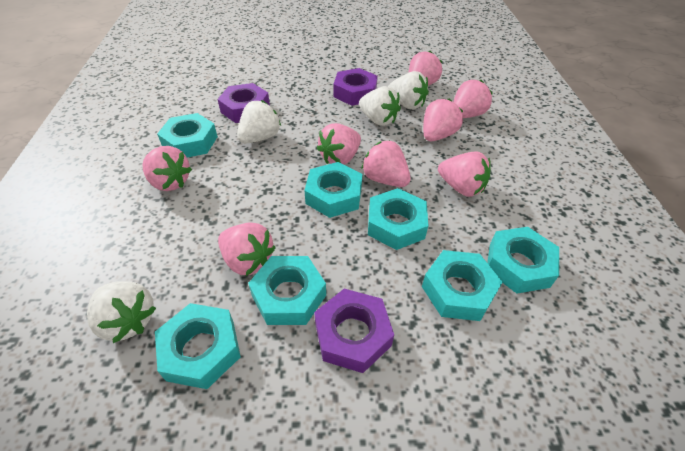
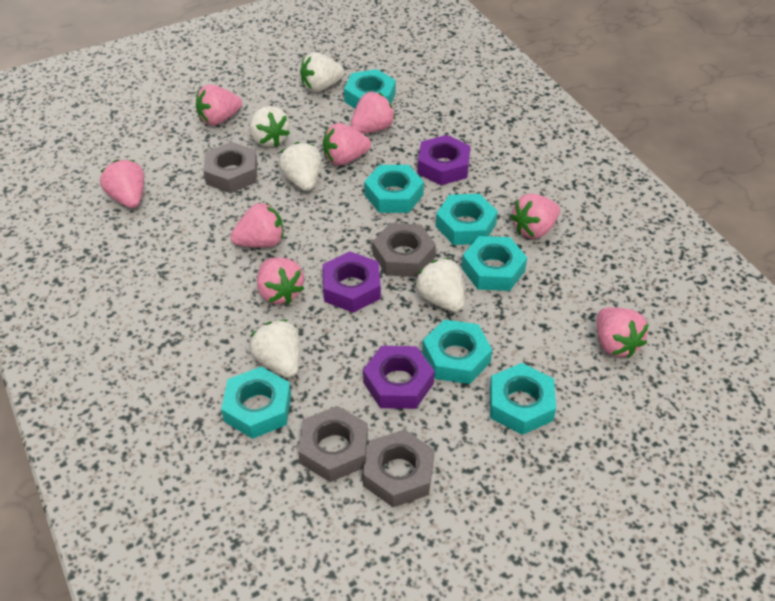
grey nut: none = 0 -> [203,142,257,193] [298,406,368,482] [363,429,434,507] [372,223,436,277] = 4
white strawberry: [87,281,156,343] [237,100,281,143] [359,86,401,126] [388,71,429,109] = 4 -> [249,106,290,147] [249,320,300,378] [279,142,321,191] [300,52,345,92] [415,258,464,312] = 5

